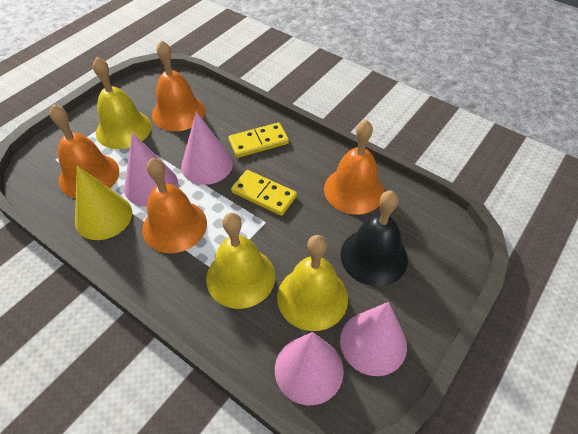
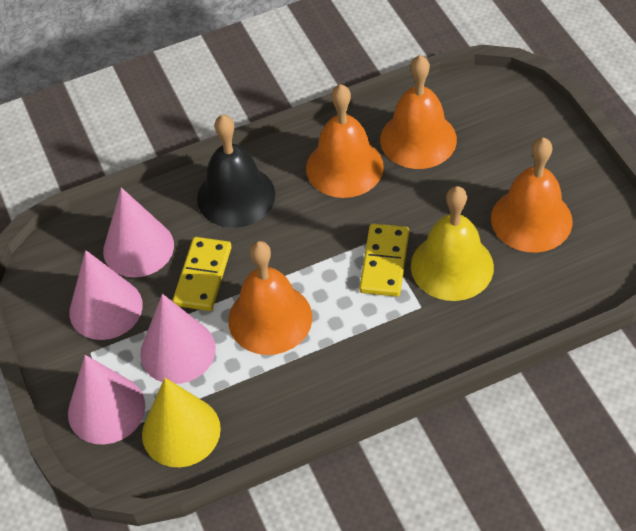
yellow bell: [93,57,151,149] [206,213,275,309] [277,235,348,331] = 3 -> [411,186,494,301] = 1

